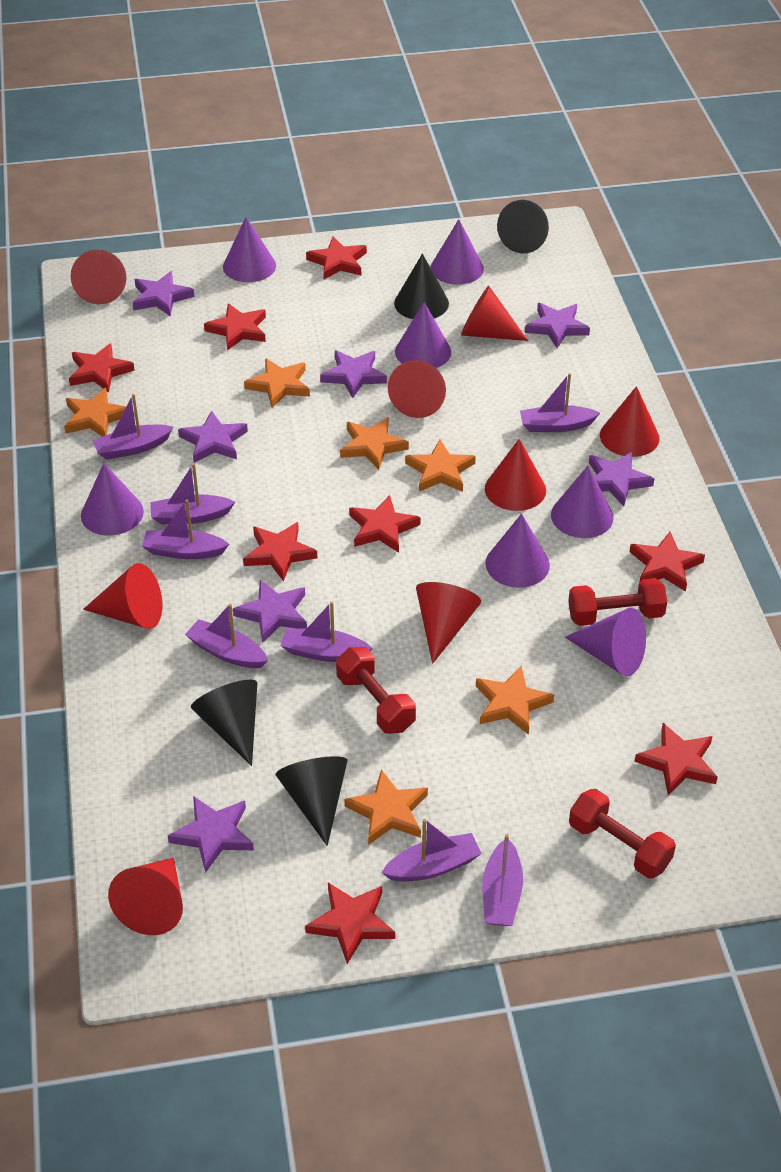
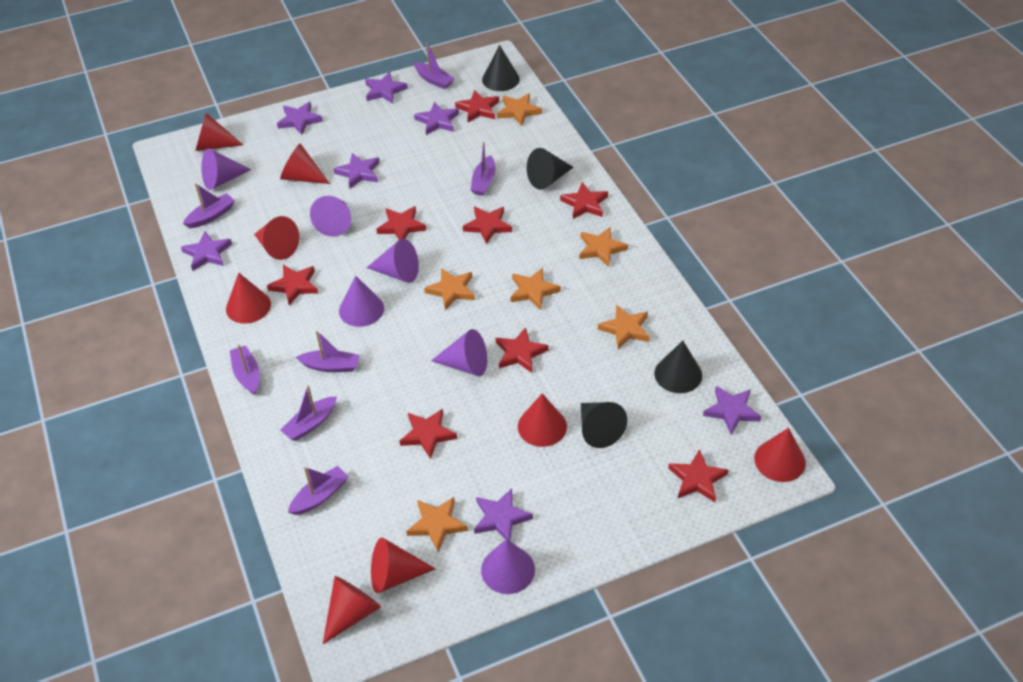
purple boat: [92,394,173,460] [142,500,229,559] [150,463,235,524] [185,604,268,668] [281,601,373,662] [381,819,482,882] [482,834,523,926] [520,373,600,432] = 8 -> [183,183,235,228] [230,345,260,395] [281,385,337,441] [288,466,349,515] [296,331,359,372] [413,43,455,89] [471,142,496,196] = 7
purple cone: [81,463,144,536] [223,217,276,282] [395,302,451,368] [430,219,484,285] [485,514,550,588] [551,466,614,538] [565,608,646,676] = 7 -> [201,149,251,190] [310,196,351,237] [339,275,384,327] [366,239,419,283] [431,329,487,376] [481,539,535,594] = 6
red dumbbell: [336,647,416,734] [568,578,667,626] [569,789,676,879] = 3 -> none = 0

